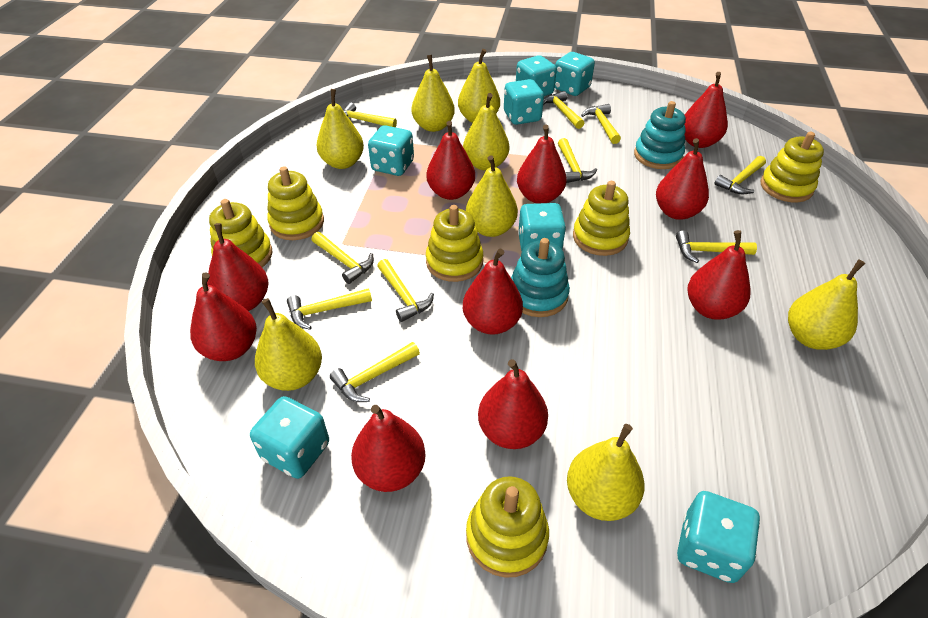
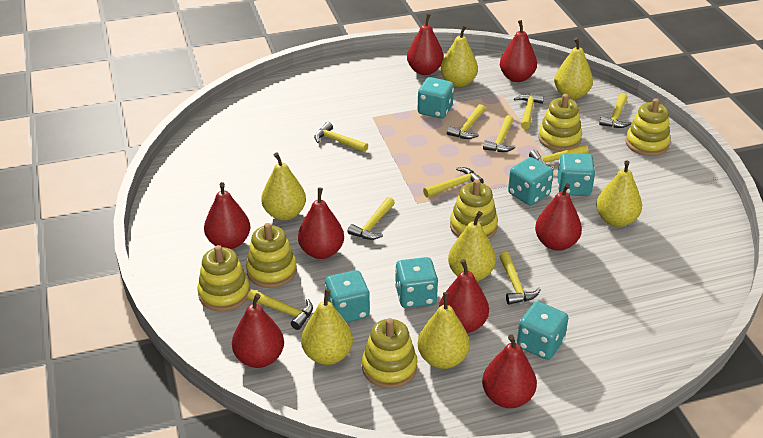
red pear: [190,272,257,361] [207,223,268,311] [351,405,426,492] [426,121,475,200] [463,249,523,335] [478,359,548,449] [517,125,567,204] [656,138,709,220] [684,72,728,148] [687,230,750,320] = 10 -> [204,182,250,249] [232,293,284,368] [298,187,344,259] [407,14,444,75] [439,259,489,333] [482,334,537,408] [500,20,537,82] [535,183,582,251] = 8
turquoise dice: [250,396,329,479] [368,125,414,176] [504,79,544,125] [516,55,557,96] [518,203,566,251] [555,52,595,96] [677,491,760,583] = 7 -> [325,270,370,322] [395,257,438,308] [418,77,454,119] [508,157,553,206] [517,301,568,360] [557,153,595,196] = 6
turquoise stacking toy: [511,238,570,317] [634,101,686,169] = 2 -> none = 0
yellow pear: [255,298,322,391] [316,89,364,169] [411,55,455,132] [458,49,500,123] [463,93,509,171] [466,155,518,237] [567,424,645,521] [788,259,865,350] = 8 -> [261,153,306,220] [301,289,353,365] [418,292,470,369] [440,25,478,87] [448,211,496,281] [554,37,593,99] [596,160,642,227] = 7

